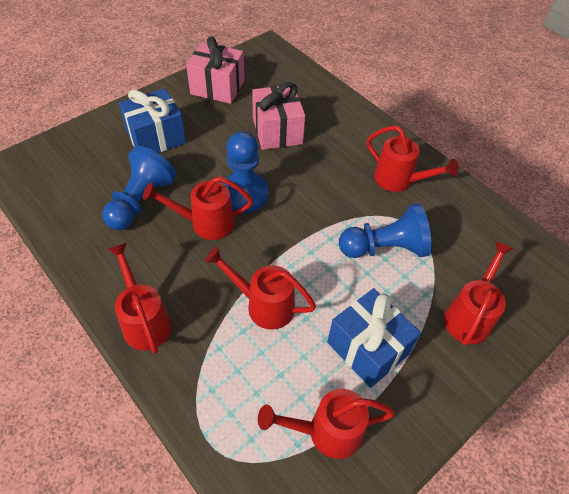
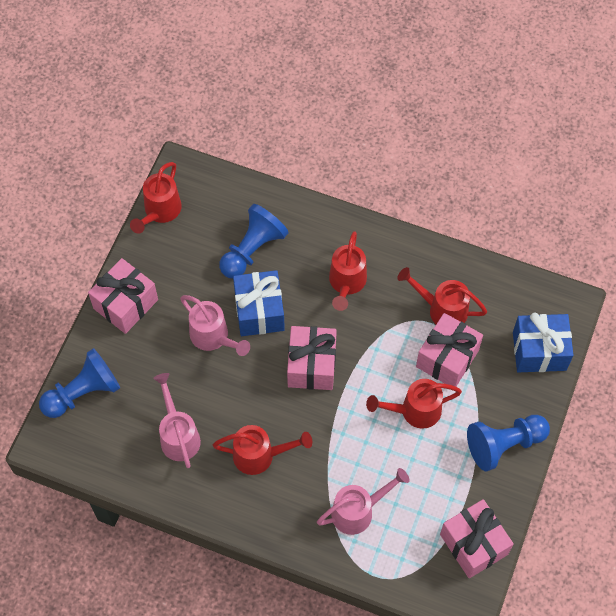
pink gift: [186,36,244,104] [252,82,305,150] = 2 -> [88,258,158,334] [287,326,337,390] [416,313,483,386] [440,499,514,578] = 4
pink watering can: none = 0 -> [153,373,201,468] [180,295,250,356] [317,468,410,535] = 3
red watering can: [107,242,172,354] [143,176,253,240] [205,247,316,330] [258,389,395,459] [367,126,459,192] [444,241,514,346] = 6 -> [130,162,182,234] [213,425,312,475] [329,231,367,311] [366,379,462,429] [397,267,487,324] = 5

